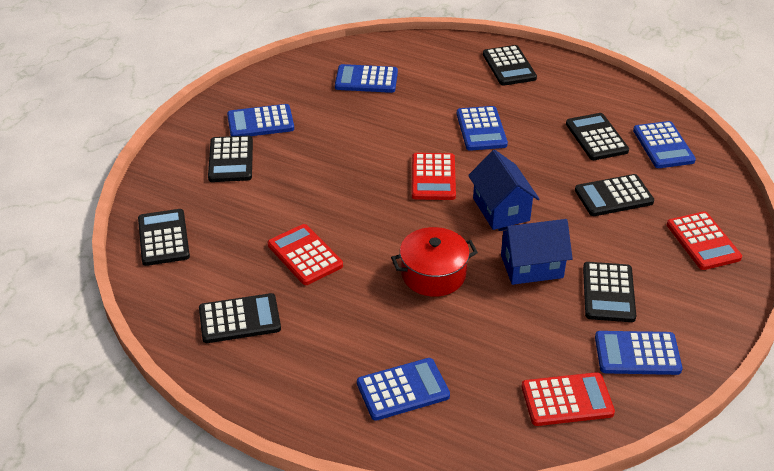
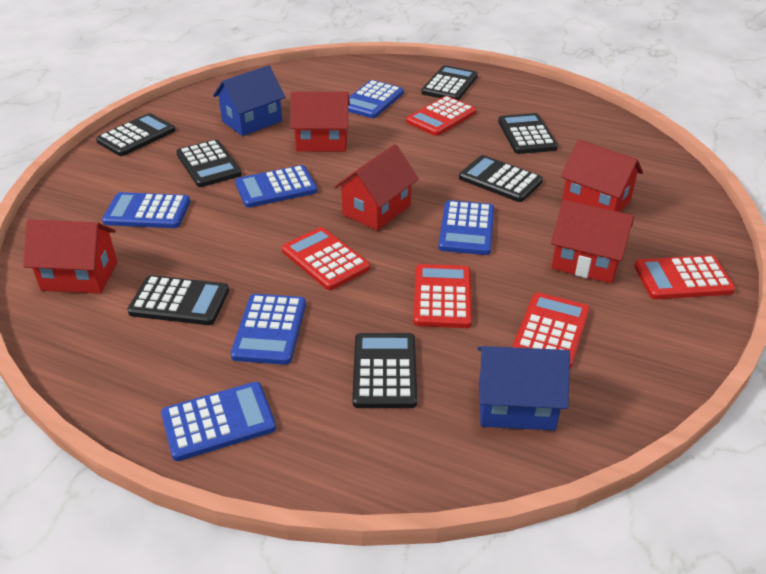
red calculator: [268,224,343,285] [412,153,456,200] [521,372,615,426] [667,211,742,270] = 4 -> [282,227,370,290] [406,96,476,136] [413,264,472,328] [513,292,590,368] [634,255,735,299] = 5
red house: none = 0 -> [23,220,117,294] [290,92,350,152] [334,144,419,231] [551,200,634,284] [561,139,643,212] = 5
red pot: [391,227,478,297] = 1 -> none = 0

